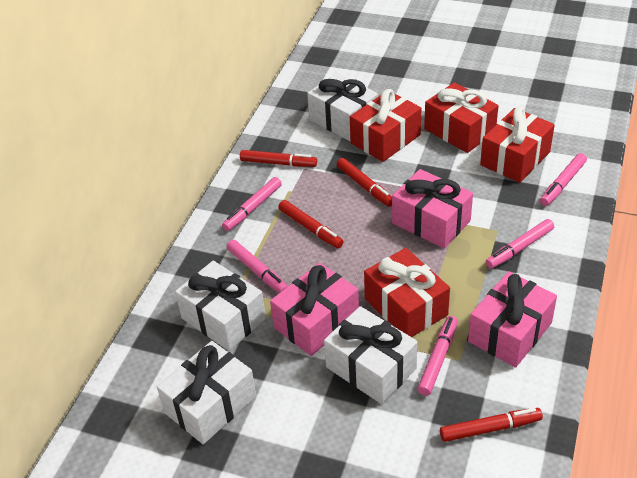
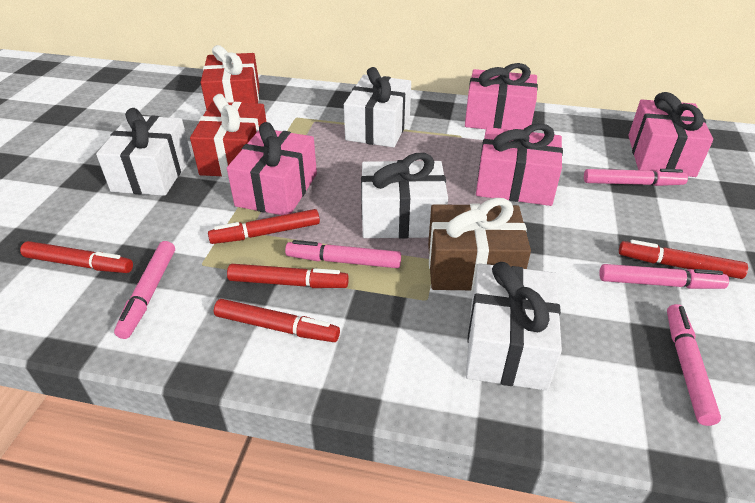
brown gift: none = 0 -> [428,198,531,291] = 1
pink gift: [270,263,359,356] [392,169,473,248] [468,271,557,368] = 3 -> [227,122,317,215] [465,63,538,130] [476,123,563,206] [628,92,713,177] = 4
red gift: [350,89,422,162] [364,248,450,337] [424,82,499,153] [480,107,555,183] = 4 -> [190,94,266,177] [200,45,259,110] = 2
red marker: [240,150,317,167] [278,200,343,248] [337,158,392,207] [440,408,543,442] = 4 -> [20,241,133,273] [208,209,320,244] [214,299,340,342] [227,264,349,288] [619,240,748,279] = 5

